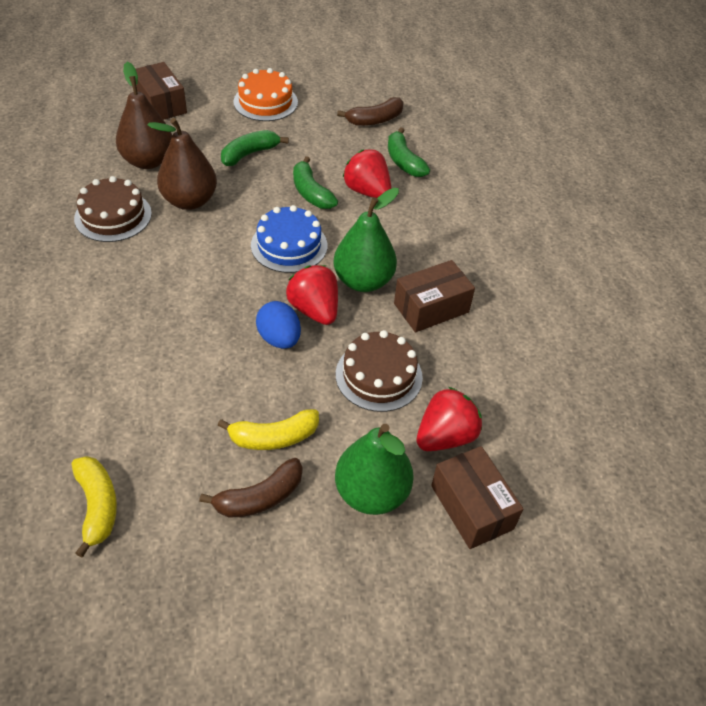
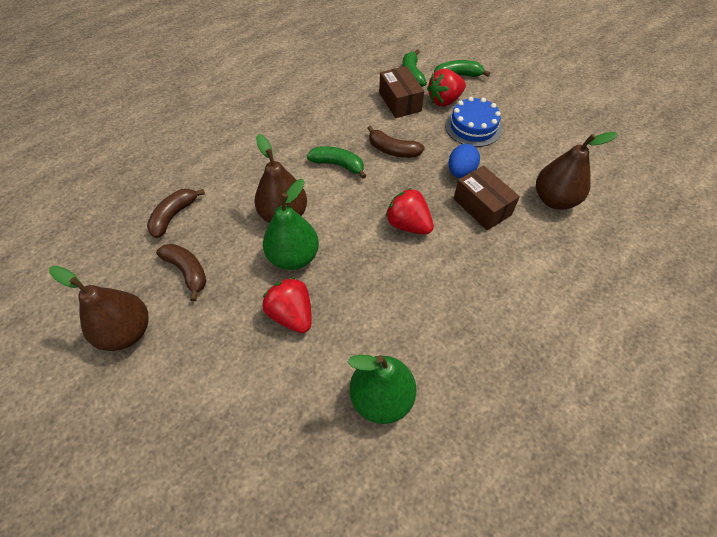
brown banana: [199,458,303,518] [337,97,404,126] = 2 -> [147,189,205,238] [156,244,206,301] [367,126,425,158] = 3
brown box: [136,62,187,120] [394,260,475,332] [431,446,523,549] = 3 -> [379,66,424,118] [453,165,520,230] = 2
brown cake: [74,176,152,242] [336,330,423,412] = 2 -> none = 0
brown pear: [116,62,172,169] [147,118,217,210] = 2 -> [49,266,149,351] [255,134,307,223] [536,132,618,210] = 3
orange cake: [233,68,298,121] = 1 -> none = 0
yellow banana: [72,456,117,557] [217,409,319,450] = 2 -> none = 0

